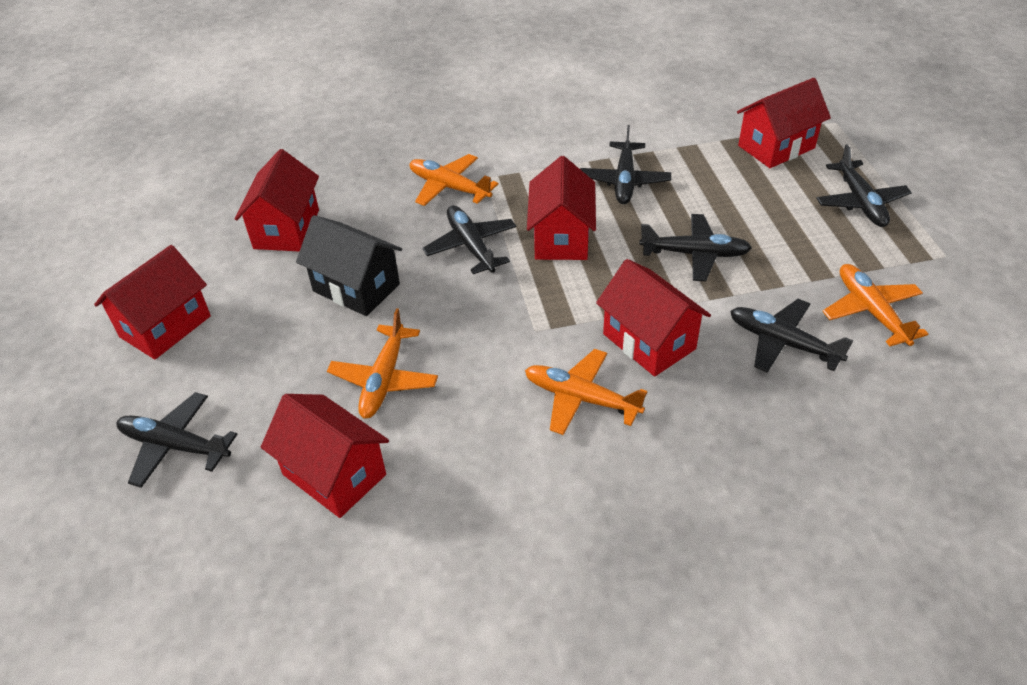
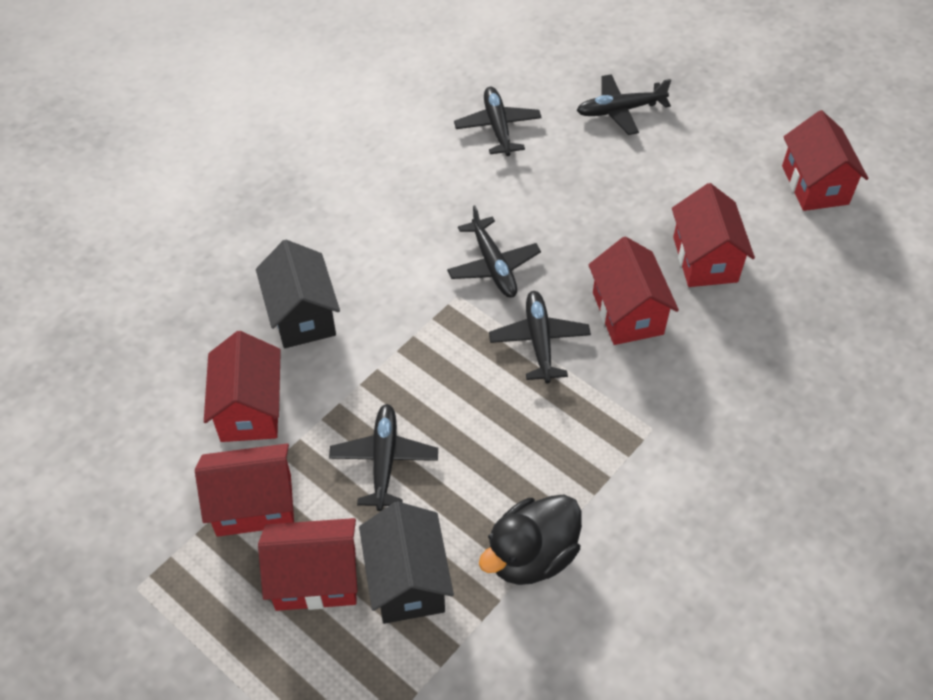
black duck: none = 0 -> [479,495,582,585] = 1
black house: [296,215,402,316] = 1 -> [256,240,340,348] [359,502,454,624] = 2
black plane: [116,392,238,488] [423,205,516,274] [580,125,671,204] [639,214,752,281] [730,299,853,373] [816,144,912,227] = 6 -> [329,404,438,511] [447,205,541,298] [454,87,542,156] [489,291,591,383] [577,74,671,135] = 5
orange plane: [327,308,438,418] [410,154,498,206] [525,349,648,435] [822,264,928,346] = 4 -> none = 0

